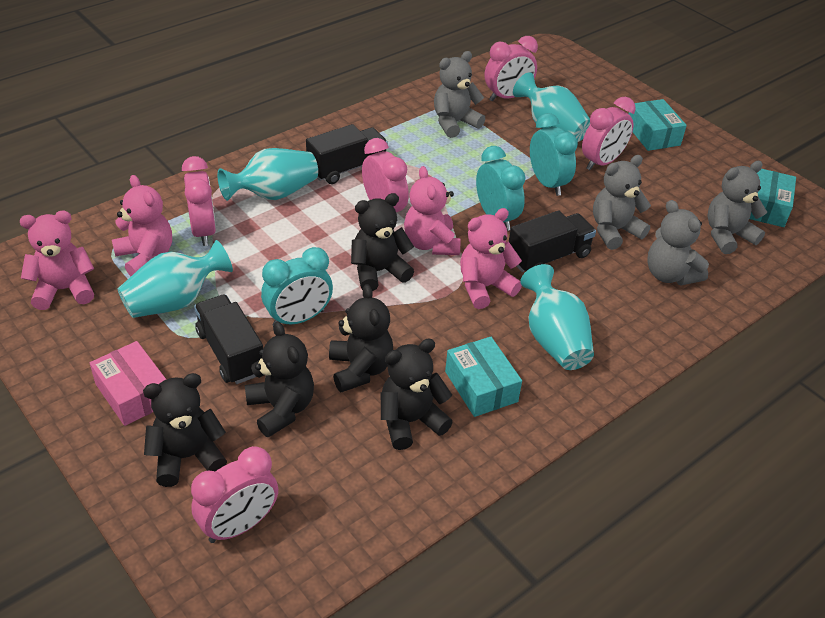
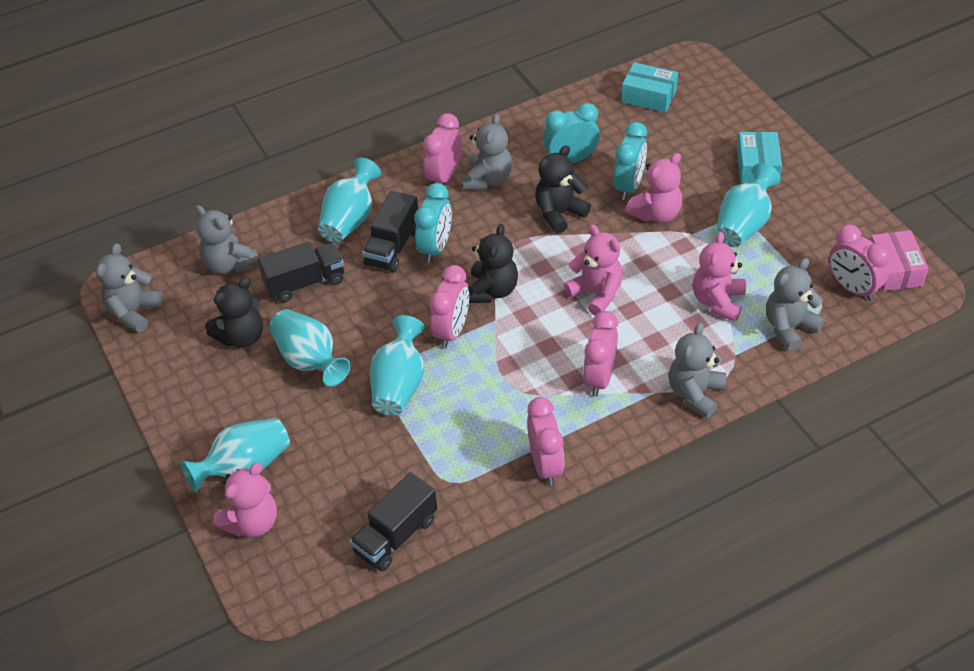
black teddy bear: [143,373,227,487] [245,321,314,437] [329,284,393,392] [351,193,414,291] [381,339,453,450] = 5 -> [205,277,263,347] [469,224,518,303] [535,145,591,234] = 3
grey teddy bear: [434,51,485,138] [593,155,651,250] [647,200,709,285] [707,161,767,254] = 4 -> [96,243,163,333] [195,205,259,274] [463,114,512,190] [669,323,727,418] [766,258,825,351] = 5
turquoise box: [445,337,522,417] [629,99,687,151] [750,169,796,227] = 3 -> [621,62,678,112] [737,132,782,184] = 2
turquoise vase: [118,240,233,318] [218,148,318,201] [513,72,590,142] [520,264,594,370] = 4 -> [181,418,290,493] [270,309,351,386] [318,158,381,243] [370,315,425,416] [716,163,781,247] = 5

